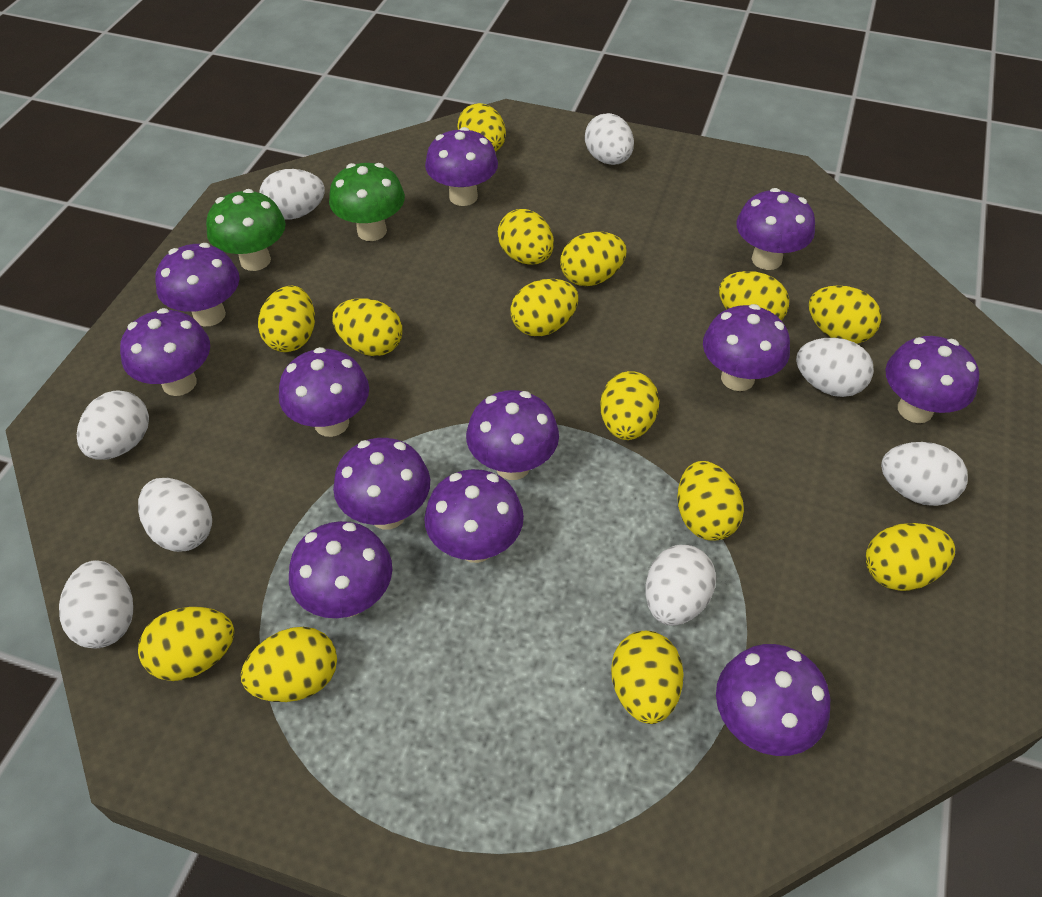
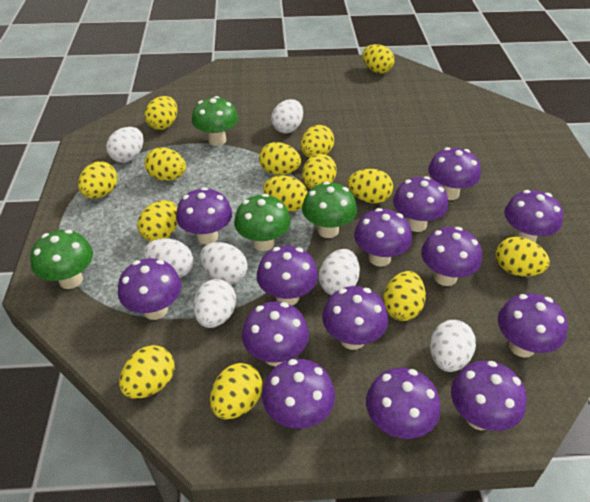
green mushroom: [206,189,286,271] [329,163,405,241] = 2 -> [30,230,93,289] [192,96,238,146] [234,194,291,251] [302,182,357,238] = 4
purple mushroom: [120,308,210,396] [155,243,240,326] [279,347,369,437] [289,521,392,618] [333,438,430,530] [424,469,524,563] [425,127,498,206] [466,390,559,480] [703,304,790,391] [716,644,830,756] [736,188,815,270] [886,336,979,423] = 12 -> [118,258,182,320] [176,187,232,245] [242,301,309,366] [257,246,318,306] [262,359,335,429] [322,286,388,350] [354,208,412,267] [366,367,441,439] [393,176,448,232] [421,227,482,286] [428,147,481,200] [451,361,527,431] [498,293,568,358] [504,190,563,243] = 14
white egg: [59,560,133,648] [77,390,149,460] [138,478,212,552] [259,169,325,220] [585,113,634,165] [645,545,716,626] [796,338,874,397] [881,442,968,506] = 8 -> [106,127,143,163] [144,238,193,278] [193,279,236,328] [200,242,248,284] [271,99,303,133] [319,249,360,295] [430,320,476,372] = 7

